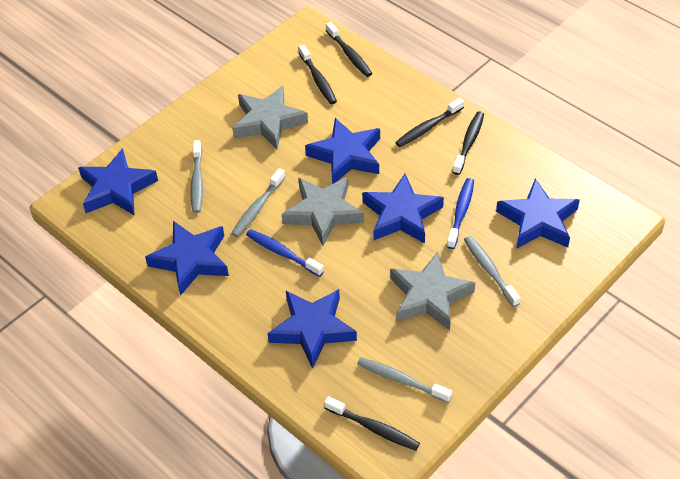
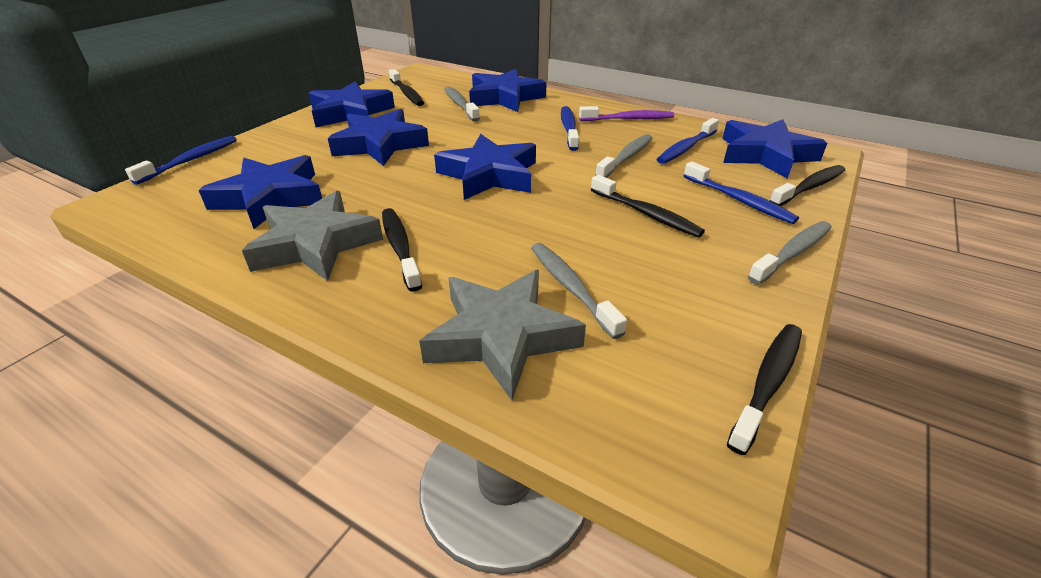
blue toothbrush: [246,229,324,277] [446,178,474,249] = 2 -> [125,136,237,185] [561,106,579,151] [656,118,719,164] [684,161,799,224] = 4
grey star: [232,86,308,150] [282,177,364,246] [390,252,475,330] = 3 -> [242,191,383,281] [419,270,586,400] = 2
purple toothbrush: none = 0 -> [579,106,674,121] = 1

